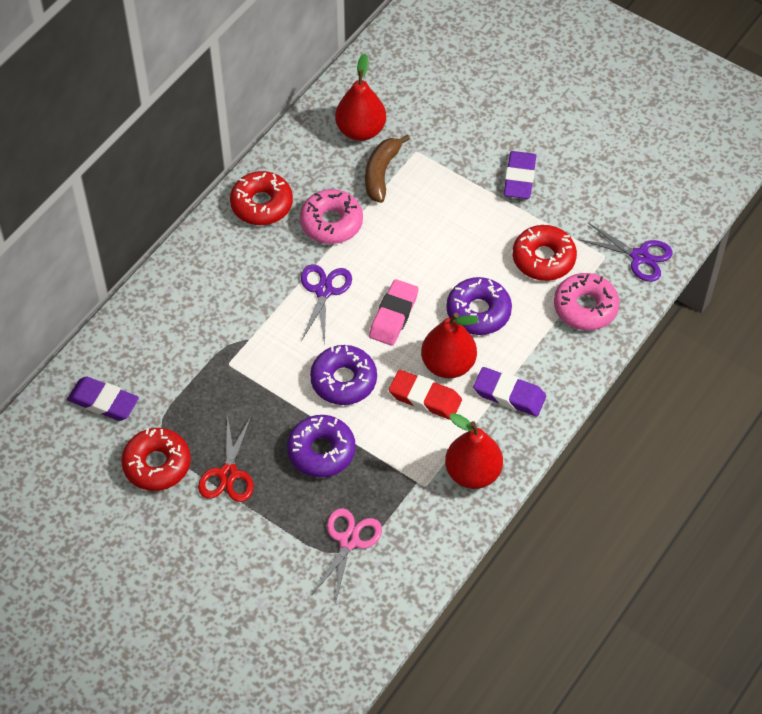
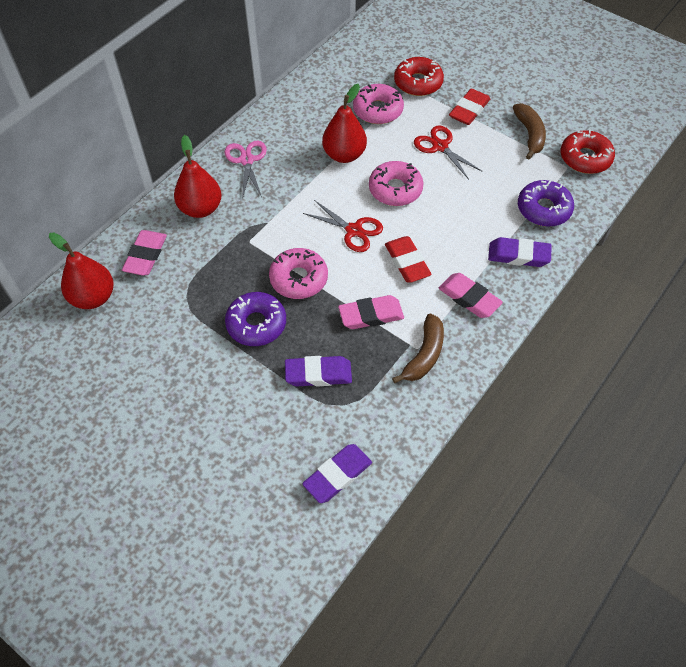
brown banana: [365,134,410,203] = 1 -> [392,314,444,383] [513,103,546,159] = 2
pink donut: [300,189,363,244] [554,273,620,330] = 2 -> [269,248,328,299] [353,84,404,124] [369,161,423,206] = 3
pink eraser: [369,279,419,346] = 1 -> [122,230,167,276] [338,295,404,329] [439,273,503,318] = 3
purple donut: [287,415,355,477] [310,345,377,405] [446,277,512,335] = 3 -> [225,292,286,346] [518,180,574,227] = 2
purple scissors: [301,264,352,344] [578,223,673,282] = 2 -> none = 0
red donut: [121,428,191,491] [230,171,293,225] [513,225,577,281] = 3 -> [394,57,444,96] [560,130,615,174] = 2
red eraser: [389,370,462,420] = 1 -> [385,236,432,283] [449,89,491,125] = 2
red scissors: [198,415,253,502] = 1 -> [303,200,383,252] [414,125,483,179] = 2

